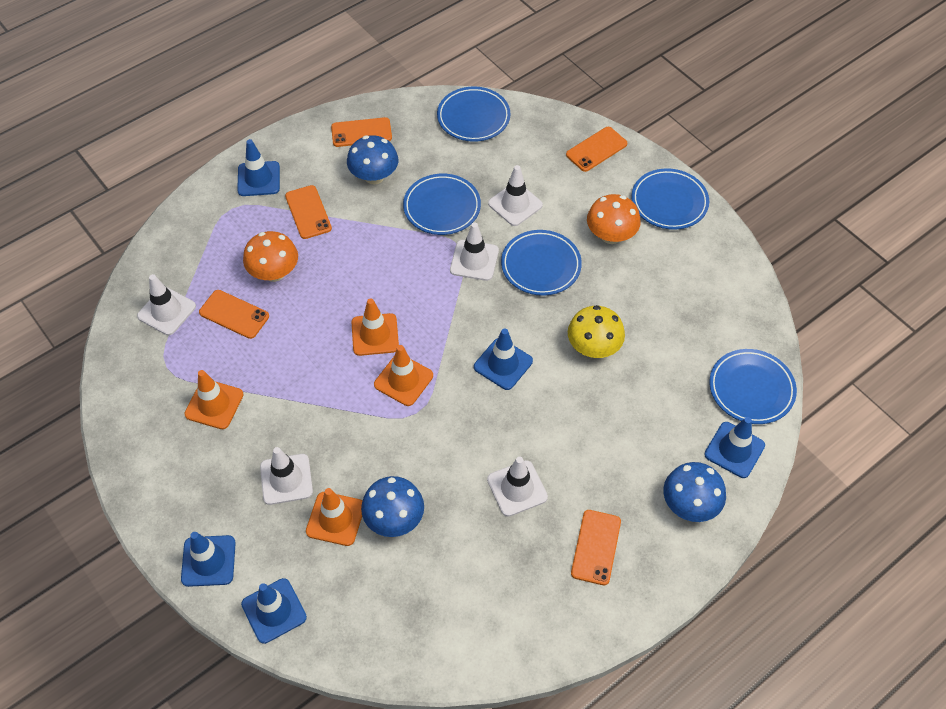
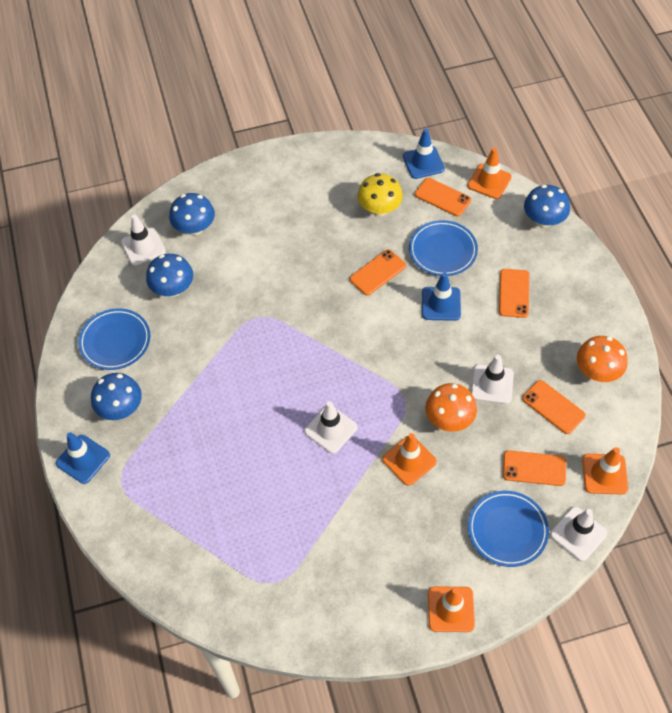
blue mushroom: [347,135,398,184] [361,476,424,537] [663,462,726,522] = 3 -> [91,373,142,420] [146,254,193,297] [169,193,215,235] [524,185,570,228] = 4
blue plate: [403,174,481,235] [437,86,510,142] [501,230,582,296] [631,168,709,230] [709,349,797,424] = 5 -> [78,308,150,370] [409,220,478,276] [468,491,549,567] = 3
blue traffic cone: [181,532,236,587] [237,139,280,196] [241,578,307,644] [474,329,533,390] [704,417,765,478] = 5 -> [56,432,110,484] [403,129,445,179] [422,272,461,321] = 3
white traffic cone: [137,274,196,335] [260,447,313,505] [450,222,499,281] [487,457,548,517] [488,165,543,226] = 5 -> [121,214,166,266] [304,401,358,454] [471,355,514,404] [550,507,607,561] = 4

